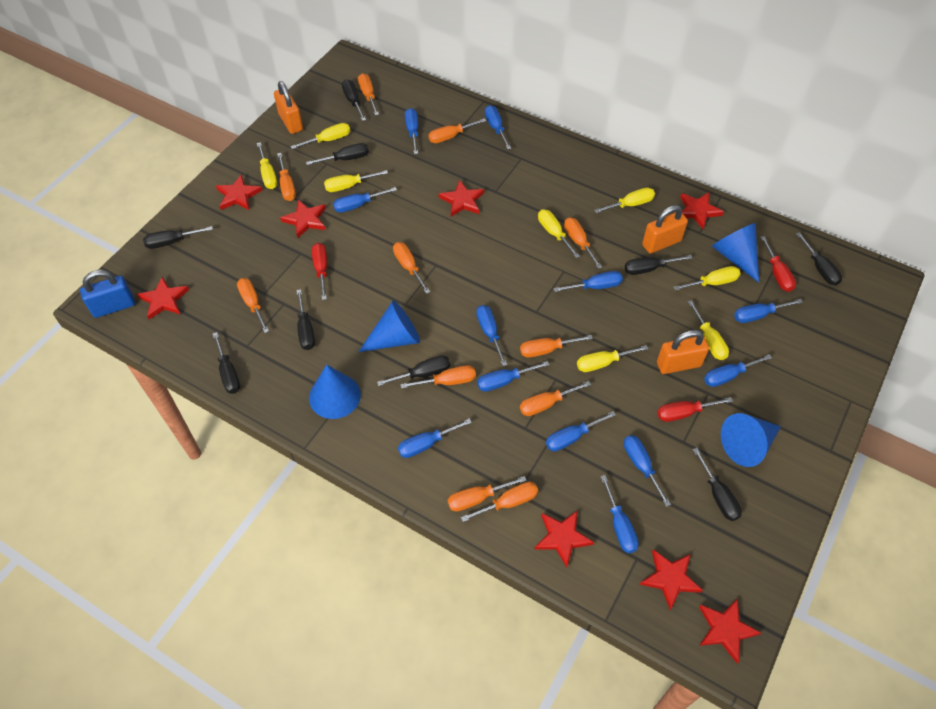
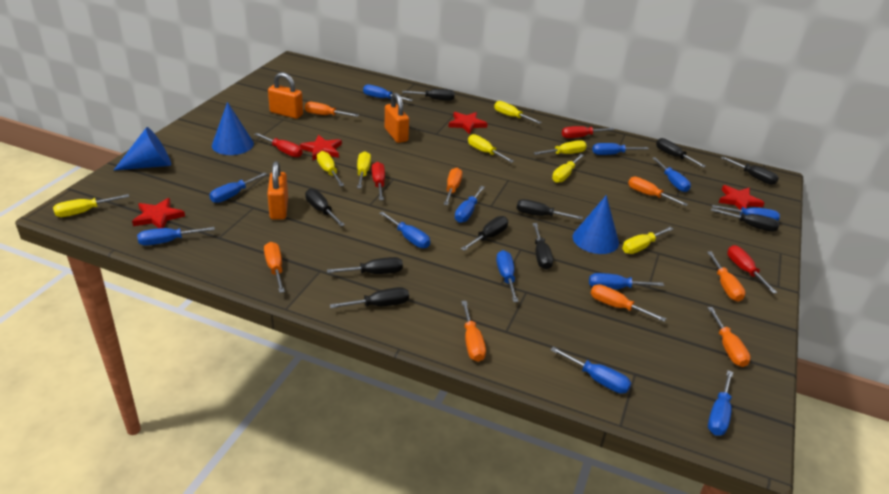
black screwdriver: [143,226,213,249] [213,332,240,394] [296,289,315,350] [306,143,369,165] [342,79,366,121] [377,355,450,386] [625,255,692,275] [693,448,742,521] [796,232,842,285] = 9 -> [305,189,345,226] [327,257,403,274] [330,287,409,308] [402,89,455,101] [461,216,508,251] [517,199,583,220] [533,223,553,269] [656,138,706,167] [711,208,780,232] [721,157,779,185] = 10
blue cone: [309,365,361,419] [359,300,420,352] [712,223,759,283] [721,413,781,467] = 4 -> [114,127,171,170] [212,102,254,155] [573,195,619,254] = 3
blue padlock: [80,270,135,318] = 1 -> none = 0
orange screwdriver: [237,278,269,333] [277,153,296,201] [358,73,379,116] [393,242,430,294] [400,365,476,389] [429,118,486,143] [448,476,527,512] [461,482,538,522] [520,335,593,358] [520,381,591,416] [564,217,602,269] = 11 -> [264,242,285,293] [305,102,359,117] [444,168,462,205] [461,301,486,362] [591,284,666,322] [628,177,688,206] [707,251,745,302] [707,307,751,367] = 8
red screwdriver: [312,243,327,300] [657,397,733,422] [760,236,796,292] = 3 -> [254,133,303,157] [372,162,385,200] [562,126,614,138] [727,245,778,294] = 4
red star: [137,277,189,319] [216,175,262,210] [280,200,326,238] [439,179,484,217] [534,510,594,567] [640,549,703,610] [680,193,724,229] [699,598,761,663] = 8 -> [132,198,185,228] [300,135,342,160] [449,112,488,134] [719,185,765,210] = 4

